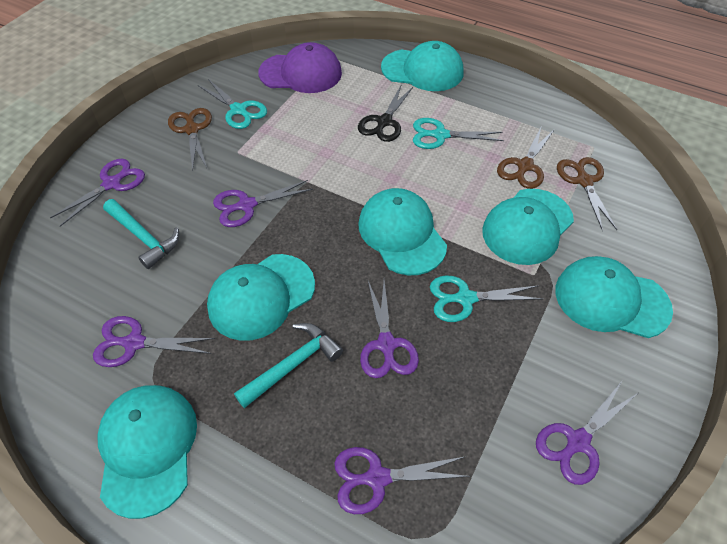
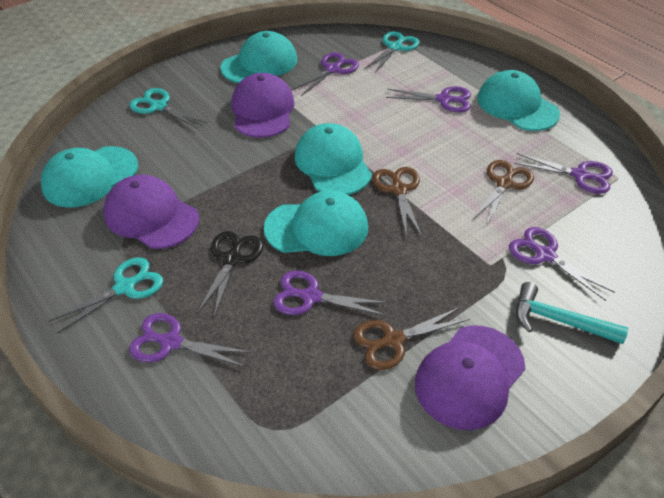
purple cap: [258,42,342,93] = 1 -> [103,175,199,249] [231,73,295,138] [415,326,526,430] = 3
turquoise cap: [97,385,197,519] [207,254,315,341] [358,188,447,275] [381,41,463,91] [482,189,574,265] [556,256,673,338] = 6 -> [41,146,138,208] [220,31,297,83] [264,190,368,256] [295,123,372,195] [477,70,560,131] = 5
turquoise hammer: [103,199,179,269] [234,323,343,408] = 2 -> [516,282,628,344] = 1

